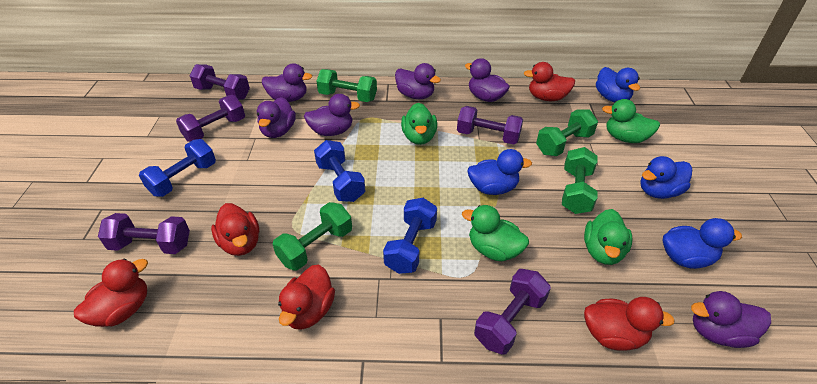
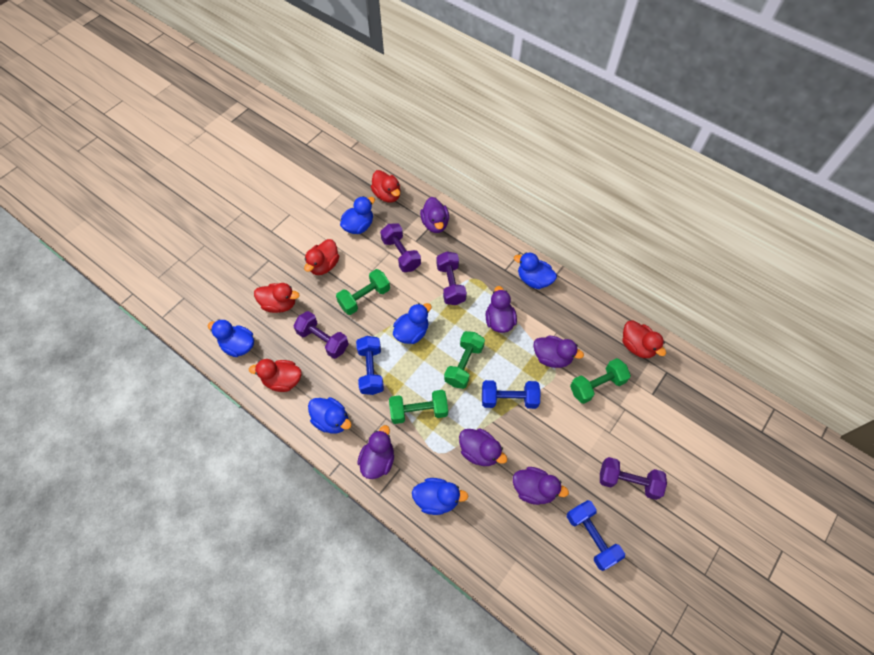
blue duck: [467,149,532,195] [596,67,640,102] [640,156,692,199] [662,218,742,269] = 4 -> [208,319,254,357] [308,397,351,434] [340,196,375,234] [393,303,432,344] [412,478,469,515] [514,252,557,289] = 6
green duck: [401,103,437,145] [462,205,529,261] [584,209,632,265] [602,99,660,143] = 4 -> none = 0
purple dumbbell: [98,213,190,254] [176,95,245,142] [189,64,250,100] [457,106,523,144] [474,269,551,355] = 5 -> [293,311,349,359] [380,223,421,272] [437,251,467,305] [600,457,667,500] = 4

